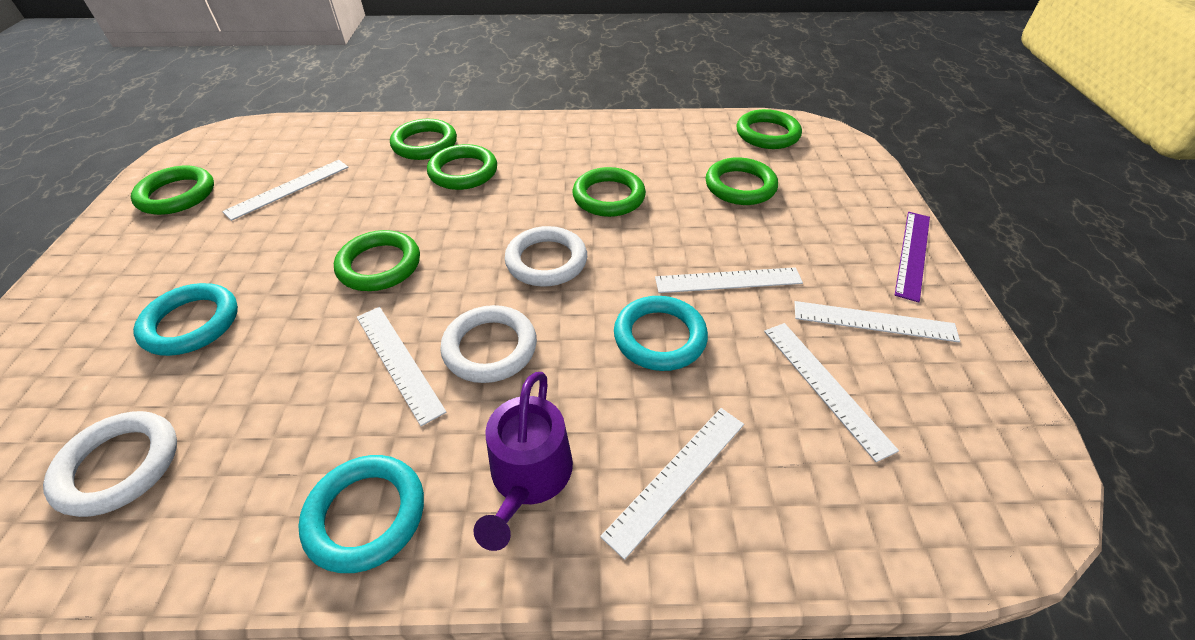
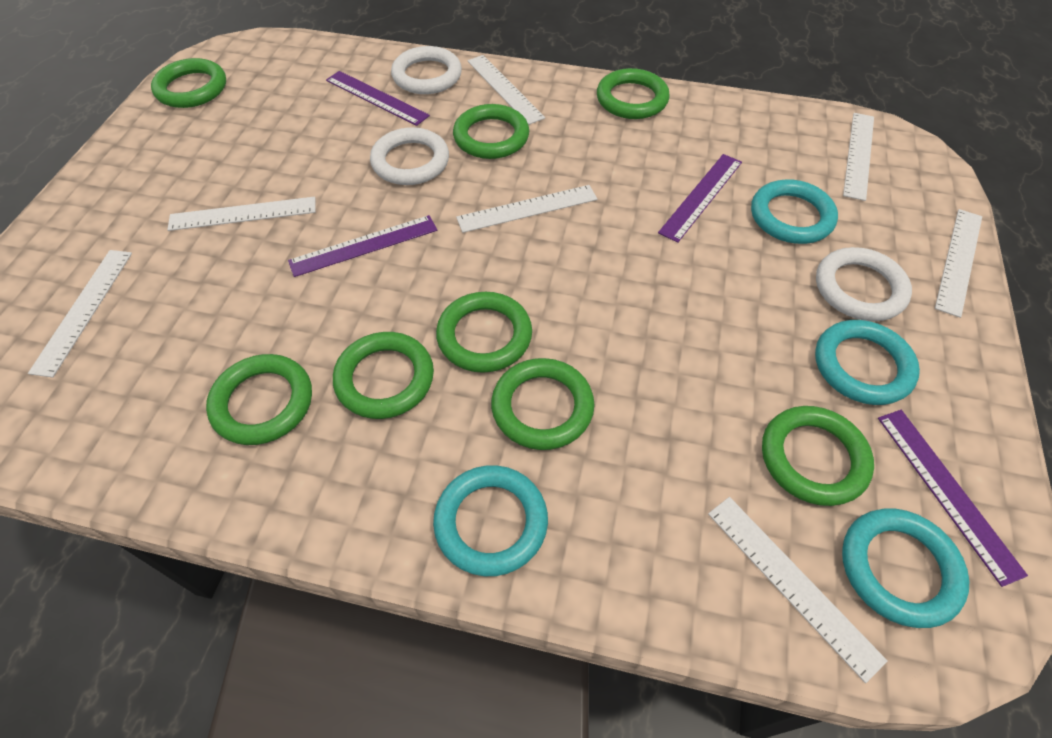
green ring: [131,166,214,215] [334,230,420,291] [390,119,457,160] [427,144,497,190] [572,167,646,217] [706,157,778,205] [736,109,802,149] = 7 -> [151,58,226,108] [206,354,312,445] [333,332,434,419] [436,292,532,373] [453,104,529,159] [491,358,594,450] [597,68,670,119] [762,406,874,506] = 8
purple ruler: [895,212,930,303] = 1 -> [288,215,437,277] [326,71,430,126] [658,154,742,243] [878,410,1028,587] = 4
purple watering can: [473,372,573,551] = 1 -> none = 0
turquoise ring: [133,283,238,356] [298,455,424,573] [614,296,708,371] = 3 -> [433,465,548,576] [751,179,838,244] [815,320,920,405] [842,508,969,628] = 4
white ruler: [222,160,349,221] [357,307,447,426] [600,408,744,560] [655,267,803,293] [764,323,899,462] [795,301,960,342] = 6 -> [28,250,132,377] [167,197,316,231] [456,185,597,233] [467,55,545,125] [708,497,888,683] [843,113,874,201] [935,209,982,318] = 7

